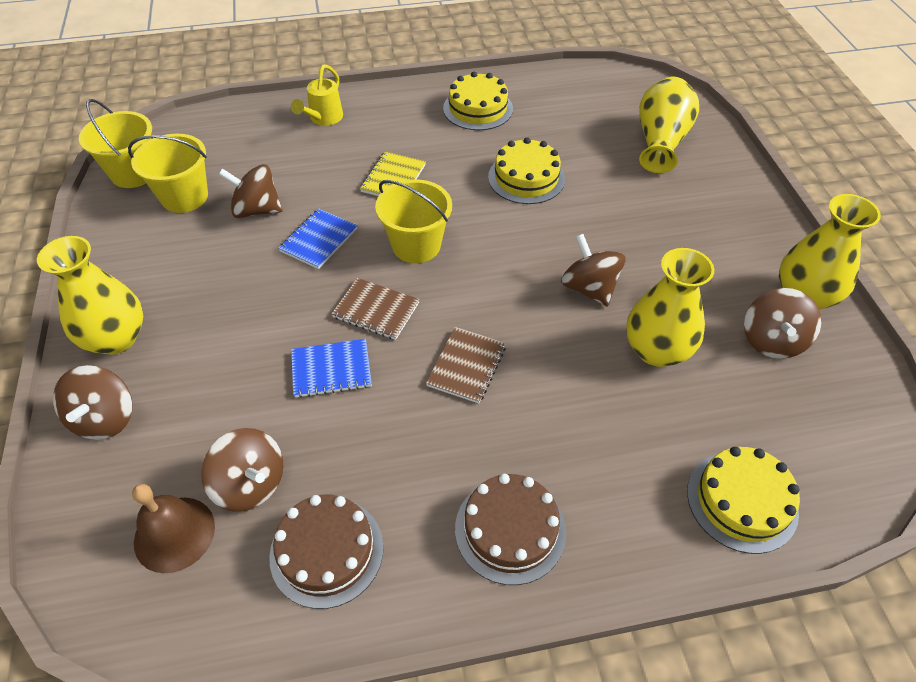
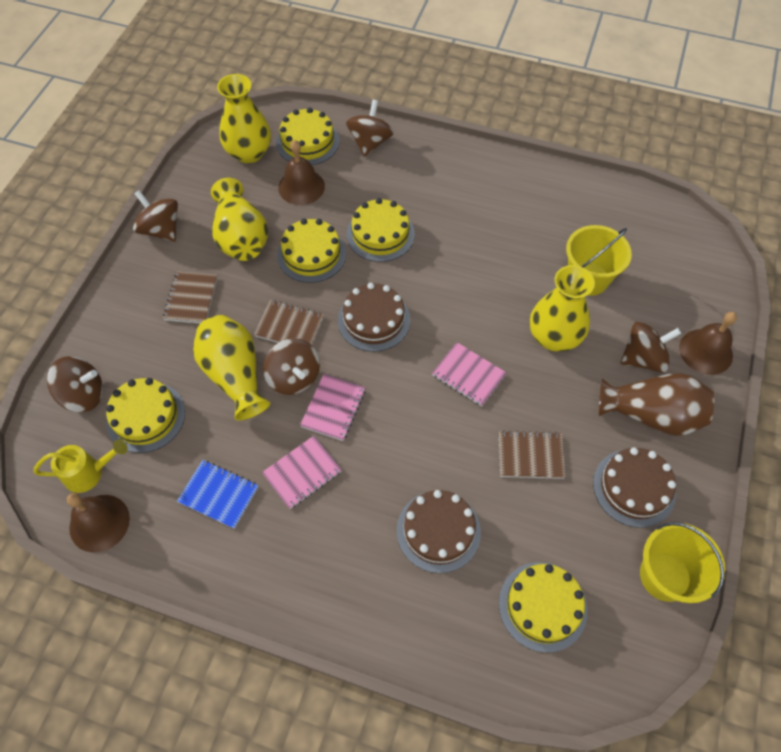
blue notebook: [278,209,358,269] [291,339,372,398] = 2 -> [177,460,258,529] = 1
brown bell: [132,484,215,573] = 1 -> [67,493,130,552] [278,140,325,205] [679,312,737,375] = 3
brown cake: [269,495,384,609] [455,474,566,585] = 2 -> [338,283,410,352] [397,490,481,573] [593,447,676,528] = 3
brown notebook: [332,278,420,340] [426,327,506,403] = 2 -> [163,271,218,323] [254,300,324,345] [499,431,565,479] = 3
brown vase: none = 0 -> [599,373,714,436] = 1
pink notebook: none = 0 -> [262,436,342,509] [300,374,366,441] [432,342,507,406] = 3
yellow bucket: [79,99,152,188] [128,133,208,213] [375,179,452,263] = 3 -> [566,225,632,296] [640,522,725,603] = 2
yellow cake: [443,72,513,130] [488,137,565,204] [687,447,800,554] = 3 -> [106,378,185,453] [276,108,339,165] [277,219,346,283] [347,198,415,262] [499,562,588,653] = 5
yellow notebook: [360,151,426,196] = 1 -> none = 0

